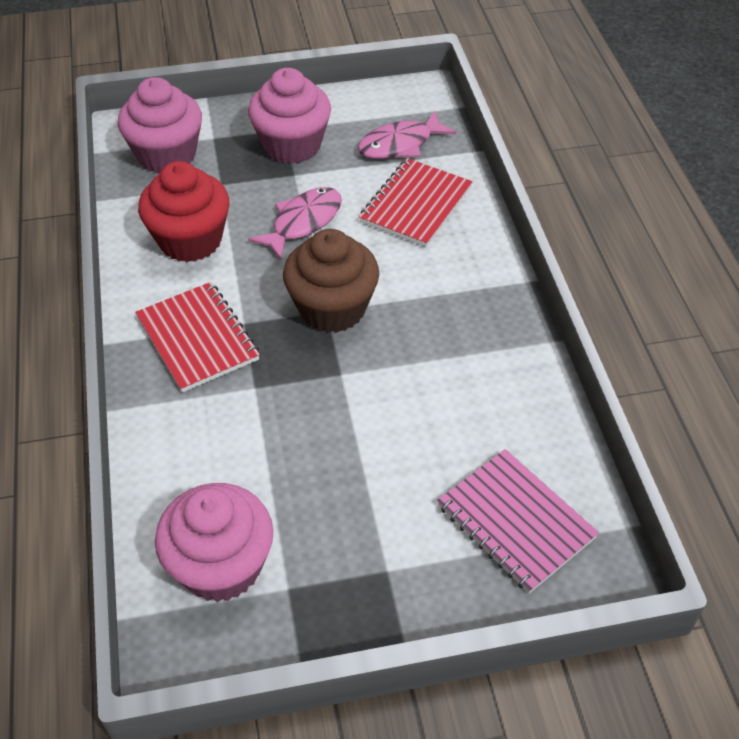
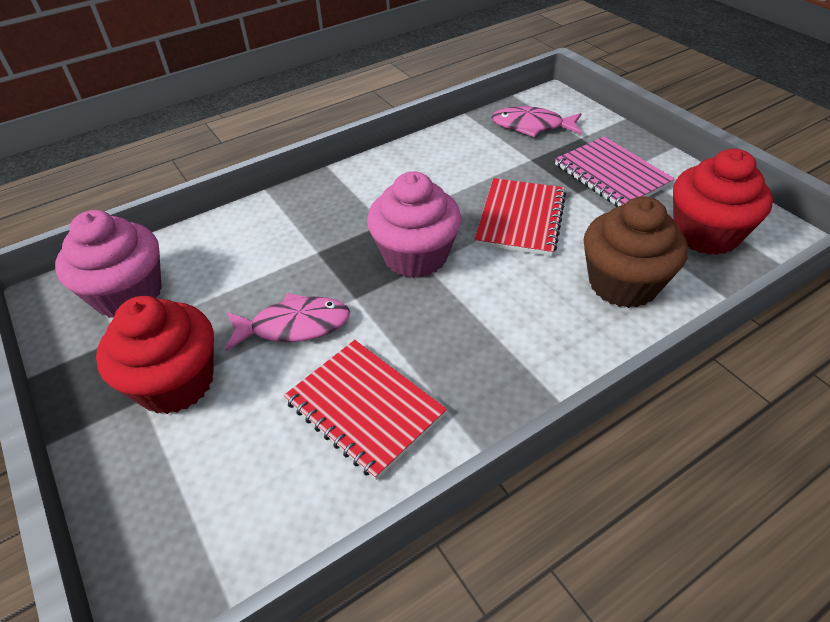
pink cupcake: [118,77,202,173] [155,483,273,602] [248,68,331,164] = 3 -> [55,210,162,318] [367,172,461,278] = 2
red cupcake: [138,161,230,262] = 1 -> [96,296,214,414] [673,149,773,255] = 2

